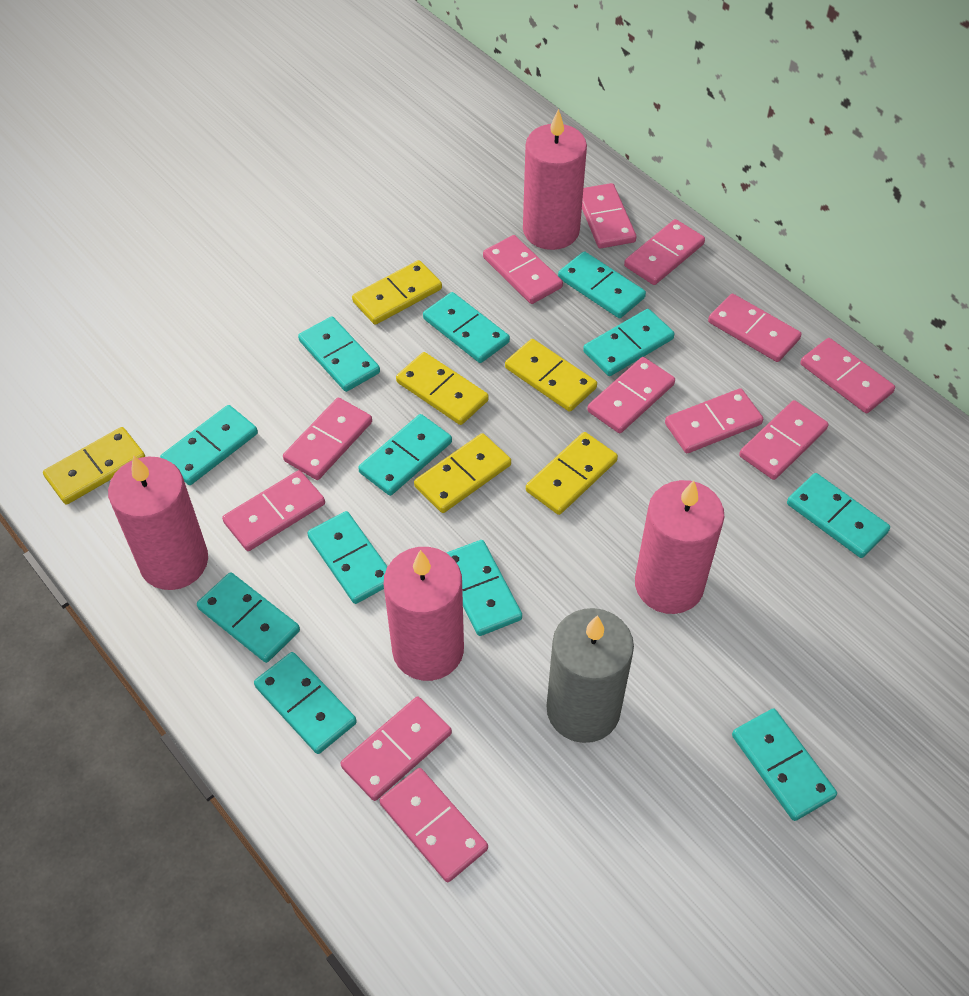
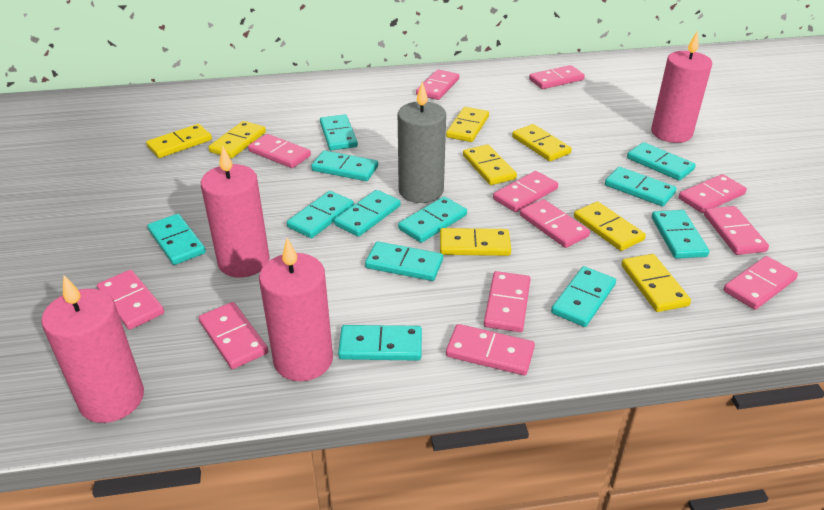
yellow domino: [43,427,145,505] [352,260,442,325] [396,352,489,425] [414,433,511,513] [505,339,597,412] [526,432,618,515] = 6 -> [146,124,212,158] [208,121,266,158] [440,228,511,256] [446,107,489,142] [463,144,517,185] [512,124,572,161] [574,201,646,251] [621,254,691,312] = 8

